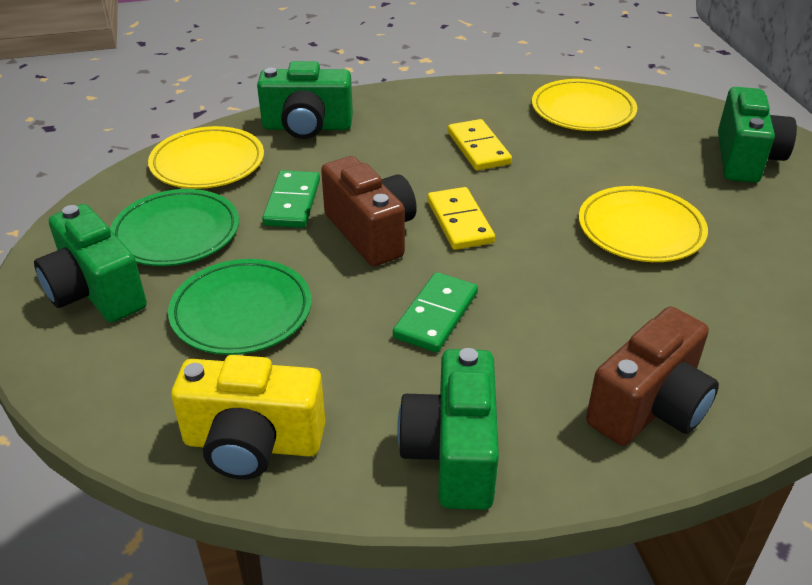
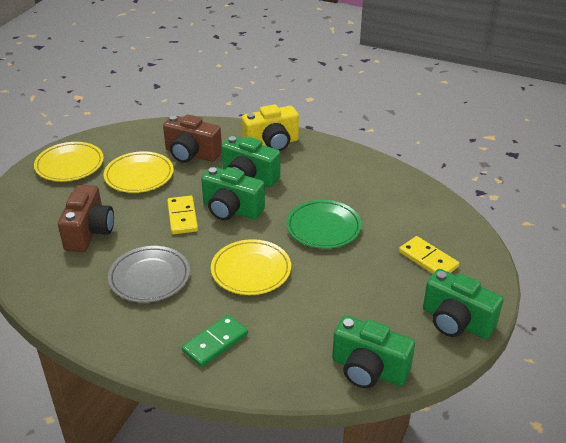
green domino: [262,170,320,228] [393,272,478,353] = 2 -> [182,315,248,367] = 1
green plate: [110,189,239,266] [168,259,311,355] = 2 -> [286,200,362,249] = 1
grey plate: none = 0 -> [108,246,190,303] = 1

